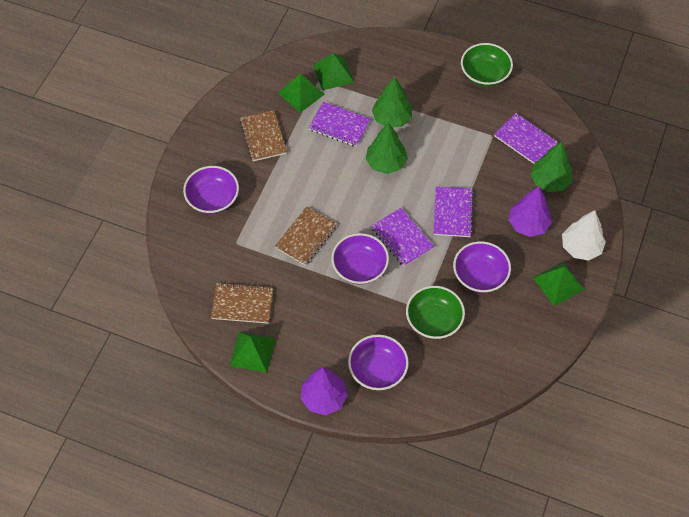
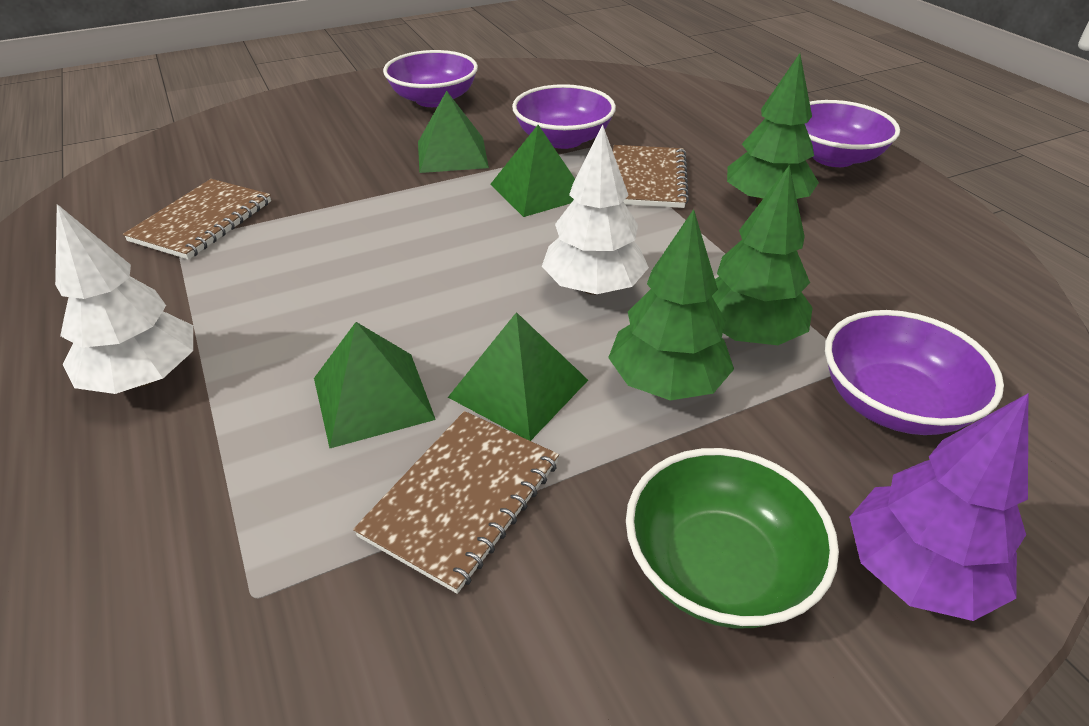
green bowl: [406,286,465,339] [461,43,513,87] = 2 -> [626,448,839,629] = 1
purple notebook: [309,102,371,147] [371,208,434,267] [434,186,474,237] [494,113,558,164] = 4 -> none = 0
purple tree: [301,367,348,415] [508,187,552,237] = 2 -> [849,394,1028,621] = 1
white tree: [562,210,606,261] = 1 -> [55,204,193,394] [542,124,649,295] = 2

